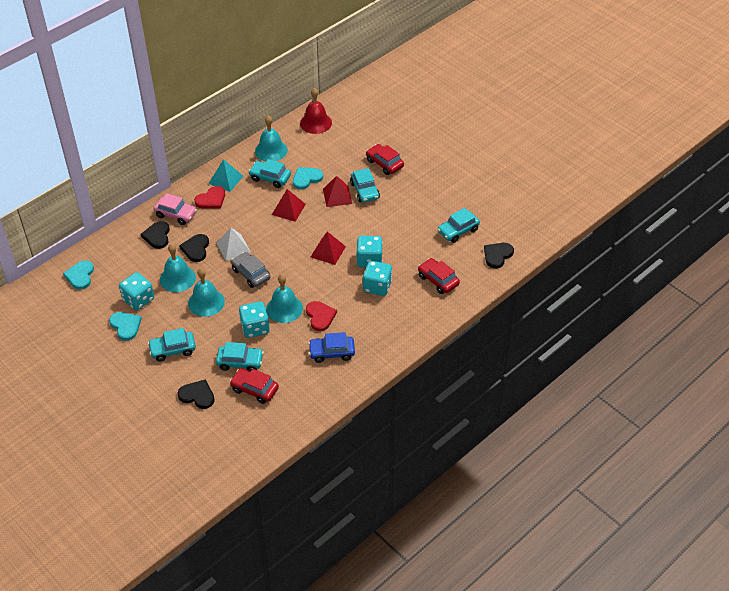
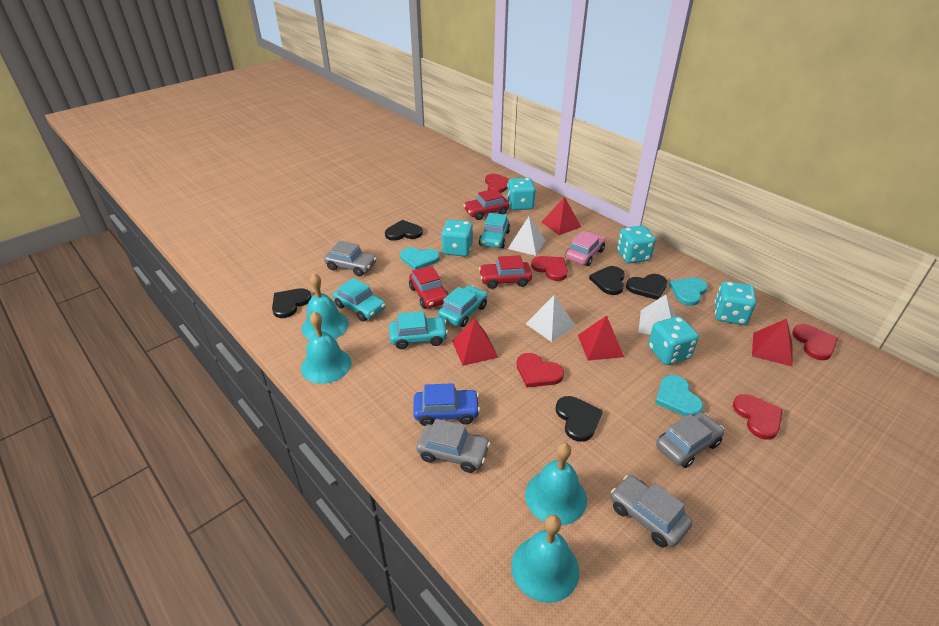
black heart: [141,221,170,249] [178,379,215,409] [179,234,209,262] [484,243,514,268] = 4 -> [272,288,312,318] [385,220,423,241] [556,396,603,442] [589,266,625,295] [626,274,668,300] = 5
grey car: [231,252,271,288] = 1 -> [324,241,377,276] [416,419,490,473] [611,475,693,547] [656,412,724,468] = 4
red bell: [300,88,332,134] = 1 -> none = 0
red heart: [194,186,225,209] [306,301,337,331] = 2 -> [485,174,509,193] [517,353,564,387] [531,256,568,281] [733,394,783,440] [792,324,838,360] = 5
red pyramid: [272,189,306,222] [311,231,346,265] [323,176,352,207] = 3 -> [452,319,499,366] [542,197,581,235] [578,315,624,361] [752,319,792,366] = 4
turquoise car: [148,328,196,362] [216,342,264,371] [249,159,291,188] [350,168,380,203] [437,208,480,243] = 5 -> [333,278,386,321] [389,311,448,349] [438,286,487,327] [479,213,510,248] = 4
turquoise dice: [119,272,154,310] [239,301,270,338] [356,236,383,268] [363,261,392,296] = 4 -> [441,219,473,257] [507,178,536,210] [617,226,656,264] [648,316,699,365] [714,281,756,325] = 5
turquoise pyramid: [208,159,243,192] = 1 -> none = 0
white pyramid: [216,228,251,261] = 1 -> [508,217,546,256] [526,295,575,342] [638,295,676,335] = 3

